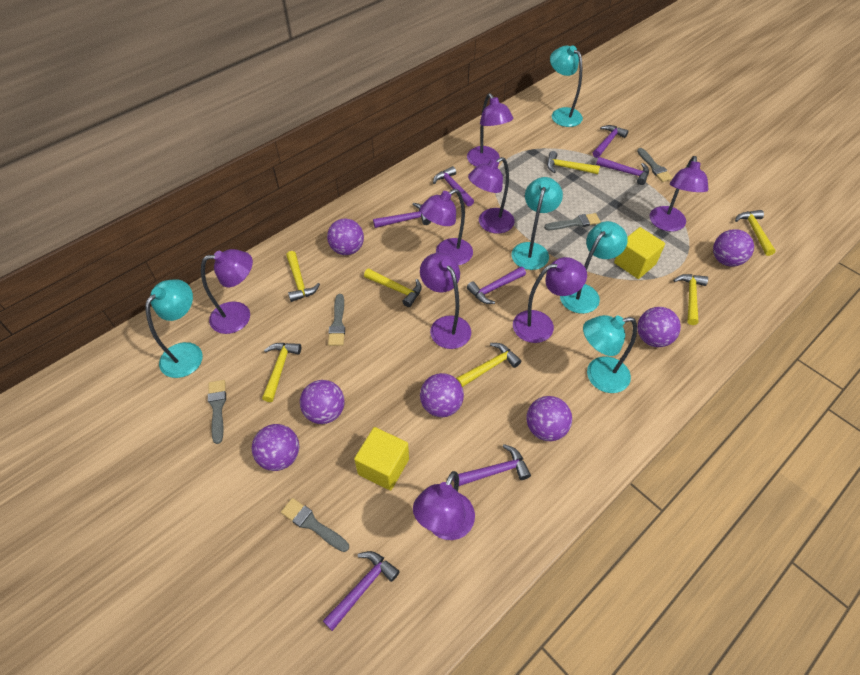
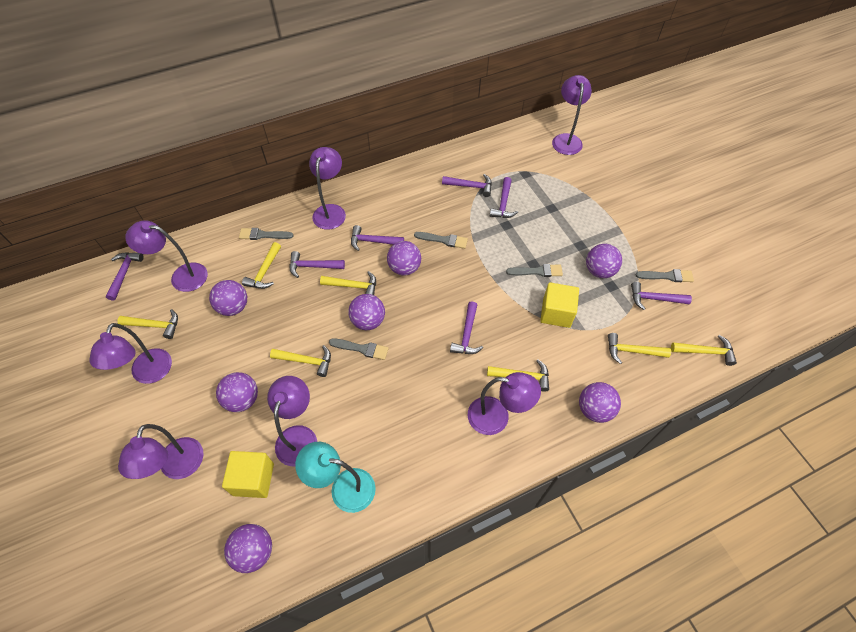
purple lamp: [201,249,253,334] [413,471,475,540] [420,189,473,265] [420,253,471,349] [467,93,513,167] [468,157,515,234] [513,257,587,343] [650,156,708,232] = 8 -> [89,323,172,384] [118,424,203,479] [125,220,208,292] [267,376,317,466] [309,147,346,230] [468,372,541,435] [552,75,592,155] = 7
turquoise lamp: [145,279,203,378] [511,177,563,270] [550,46,583,127] [560,221,628,314] [583,315,637,393] = 5 -> [295,442,376,513] = 1

